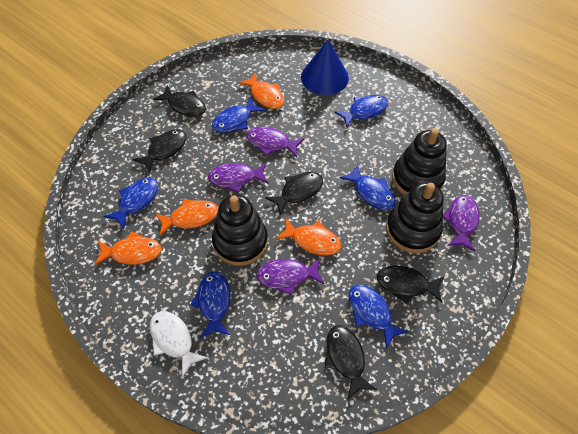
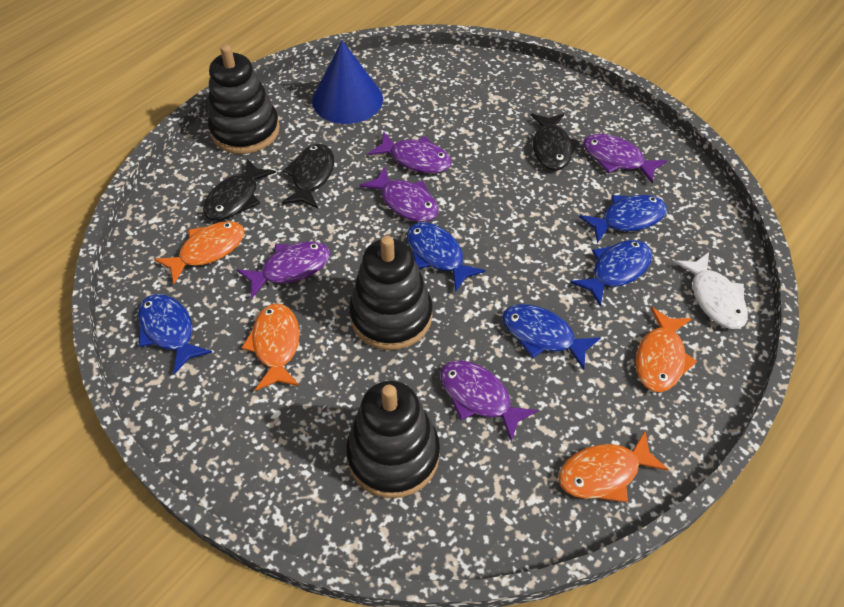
black fish: [132,130,187,173] [153,85,206,117] [265,172,323,215] [325,325,377,400] [376,266,444,304] = 5 -> [203,159,276,221] [282,144,334,209] [531,113,580,171] = 3
blue fish: [103,178,158,230] [190,271,231,338] [212,97,265,133] [334,95,388,127] [340,164,395,210] [348,285,409,349] = 6 -> [138,294,212,374] [407,222,486,291] [502,304,601,370] [570,240,652,307] [579,195,667,243] = 5
purple fish: [208,163,268,193] [246,127,304,157] [256,258,324,295] [443,195,479,252] = 4 -> [237,241,330,299] [359,166,438,222] [368,131,452,173] [440,360,538,441] [583,134,667,184] = 5

